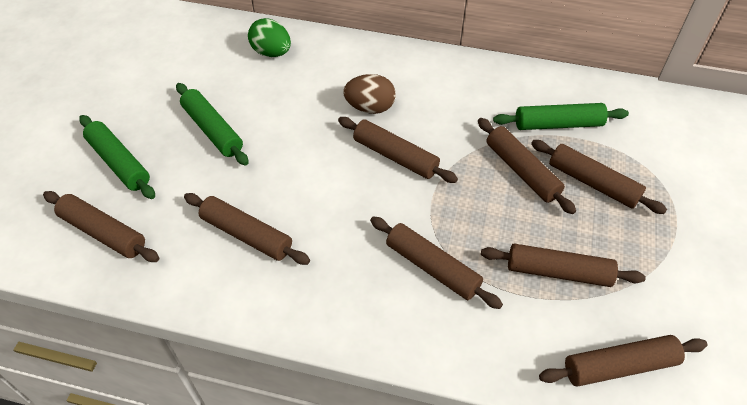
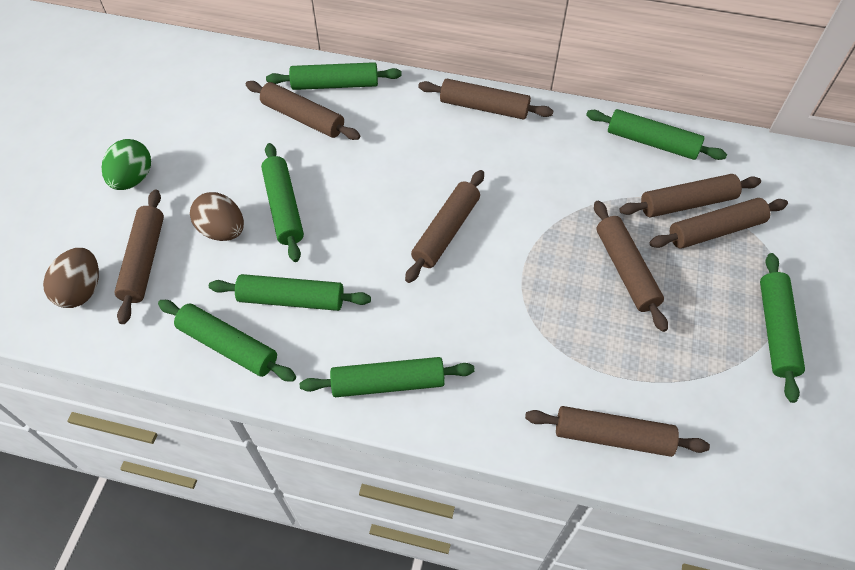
brown egg: [343,74,396,114] = 1 -> [43,248,99,308] [190,192,244,241] = 2
green rolling pin: [79,115,155,199] [176,83,249,165] [493,103,629,130] = 3 -> [158,300,296,382] [209,274,371,311] [261,143,304,262] [266,62,402,90] [300,357,475,397] [586,109,727,160] [760,253,805,403] = 7

